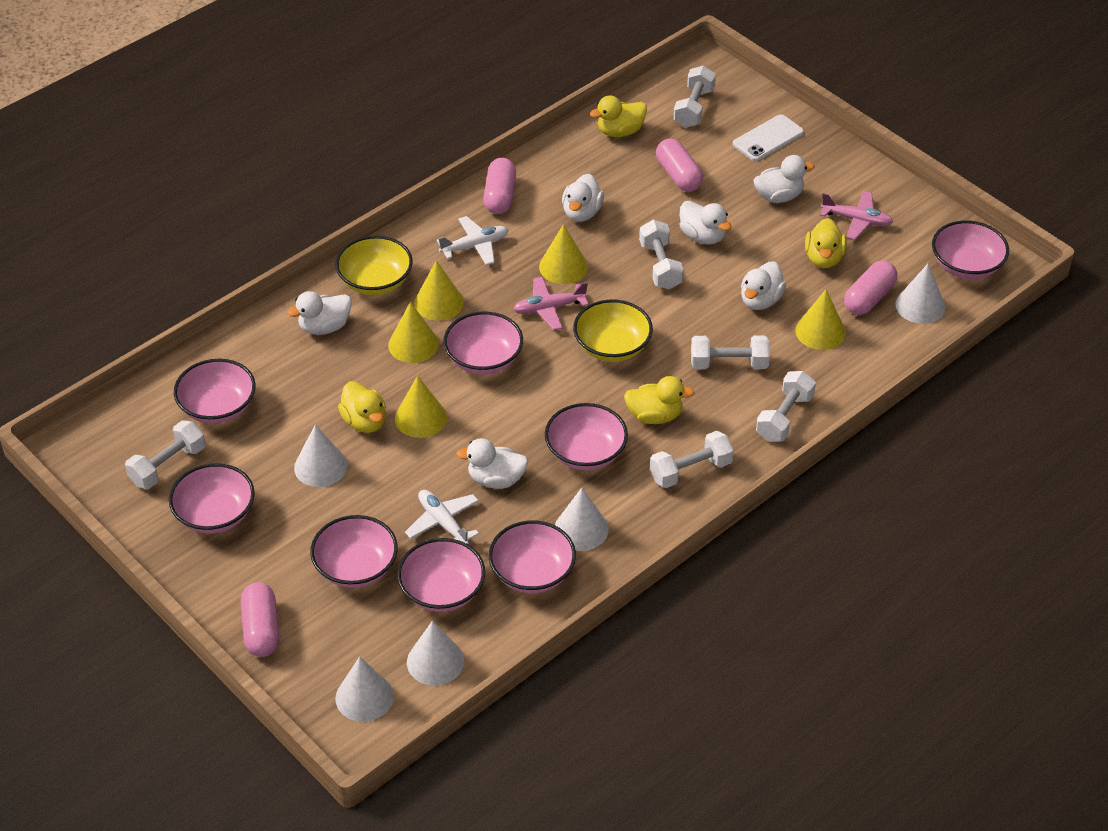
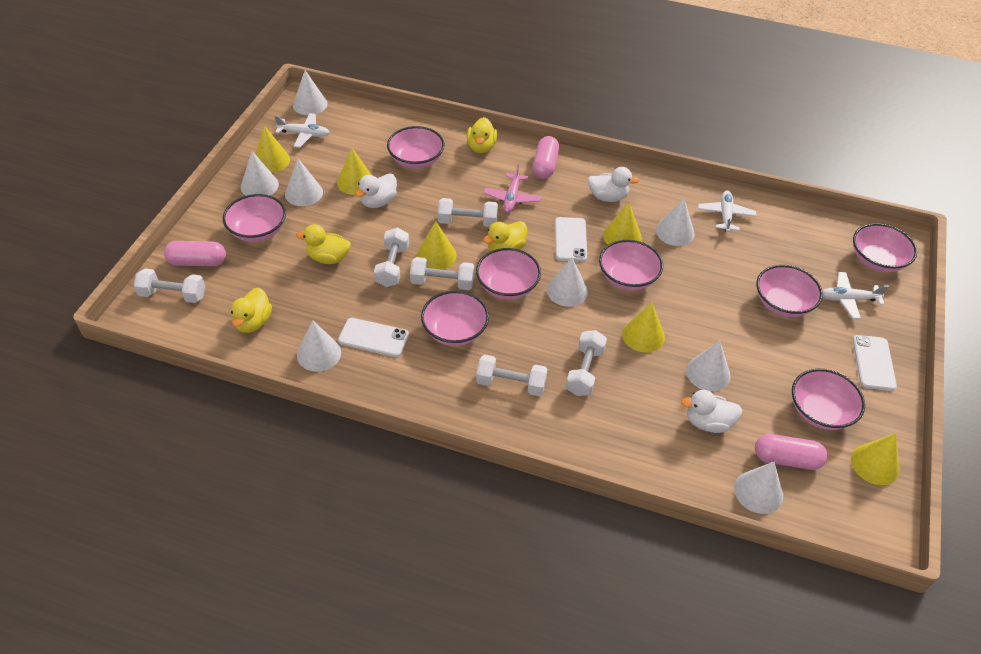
pink capsule: [241,582,279,657] [483,158,516,214] [656,138,703,192] [844,261,898,315] = 4 -> [164,241,226,266] [533,136,559,179] [755,434,828,470] = 3
pink plane: [513,277,589,330] [820,191,893,240] = 2 -> [483,164,541,213] = 1
white cone: [294,424,348,487] [335,657,394,722] [407,621,464,686] [555,488,609,551] [895,264,945,324] = 5 -> [241,151,279,196] [285,159,323,206] [293,70,327,115] [297,320,341,372] [547,257,588,307] [656,198,695,246] [686,341,731,391] [734,462,783,514] = 8
white duck: [287,291,352,335] [456,438,528,489] [562,174,604,222] [679,201,731,245] [741,262,786,310] [753,155,815,203] = 6 -> [355,173,397,208] [588,167,639,202] [681,390,742,433] = 3
white phone: [733,114,804,161] = 1 -> [338,318,409,357] [555,217,587,262] [853,335,897,391] = 3
white plane: [405,490,479,544] [437,216,508,265] = 2 -> [274,113,330,148] [698,190,756,232] [822,272,889,319] = 3
yellow bowl: [335,236,413,295] [573,300,653,362] = 2 -> none = 0
yellow cone: [388,302,439,363] [395,376,447,438] [414,260,464,321] [539,224,588,284] [795,289,846,350] = 5 -> [255,125,290,173] [337,148,371,195] [417,221,457,270] [603,202,642,245] [622,302,665,353] [851,433,899,485] = 6

